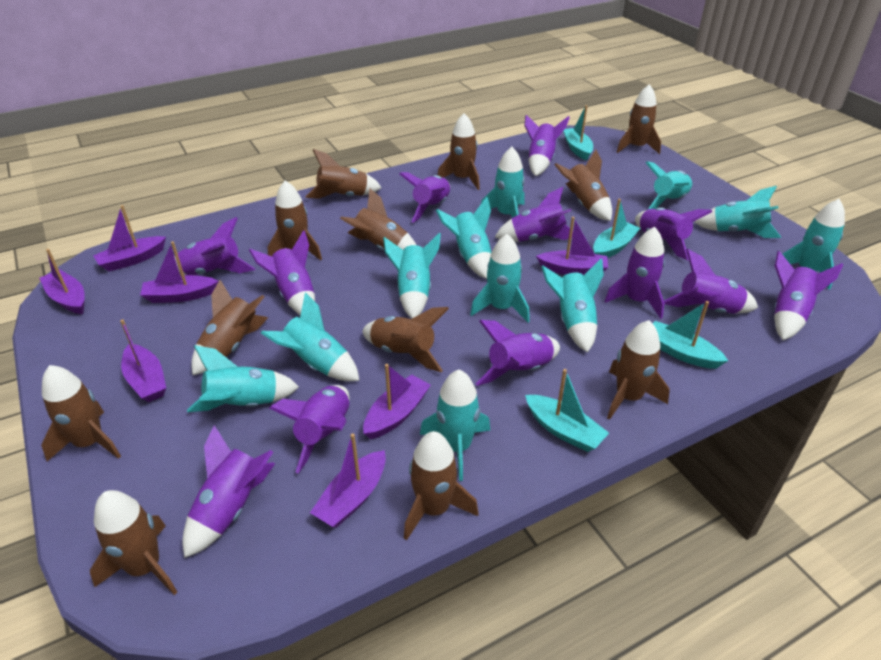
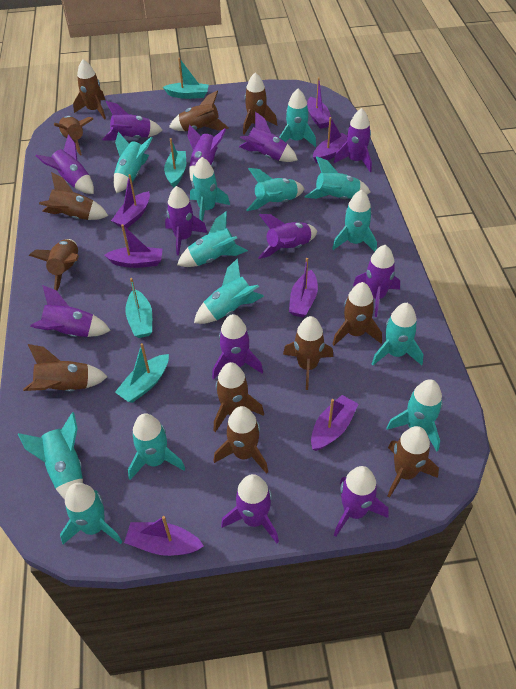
turquoise rocket: [187,345,299,412] [261,292,360,381] [383,233,441,318] [420,370,490,481] [436,197,491,279] [470,234,530,322] [481,147,525,218] [542,259,604,353] [646,161,692,209] [694,186,781,238] [782,199,845,290] = 11 -> [18,412,83,499] [60,483,122,544] [114,132,153,193] [128,413,185,480] [177,211,248,267] [190,157,230,221] [194,258,264,324] [246,168,305,211] [279,88,316,147] [305,156,370,199] [332,190,377,252] [372,303,423,365] [386,379,443,452] = 13

